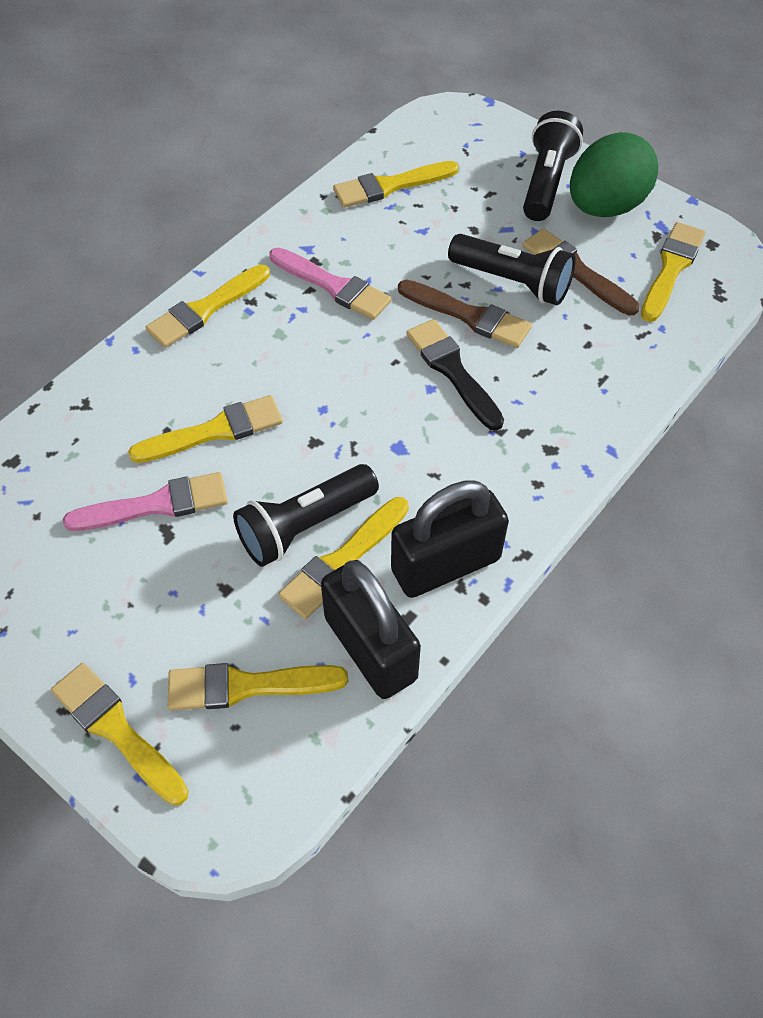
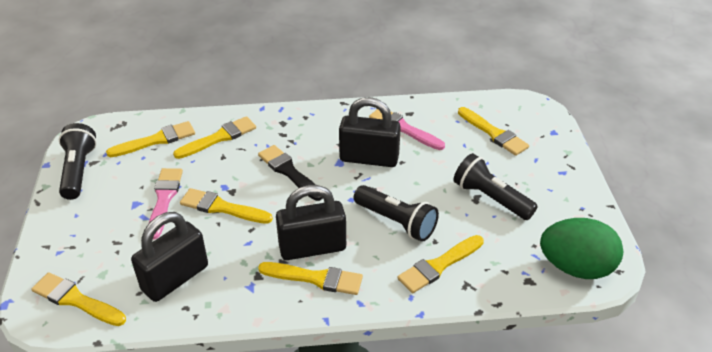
black padlock: [321,560,421,699] [391,481,509,598] = 2 -> [131,212,208,302] [276,185,346,260] [339,97,401,167] = 3
brown brush: [398,280,532,348] [523,228,639,316] = 2 -> none = 0

